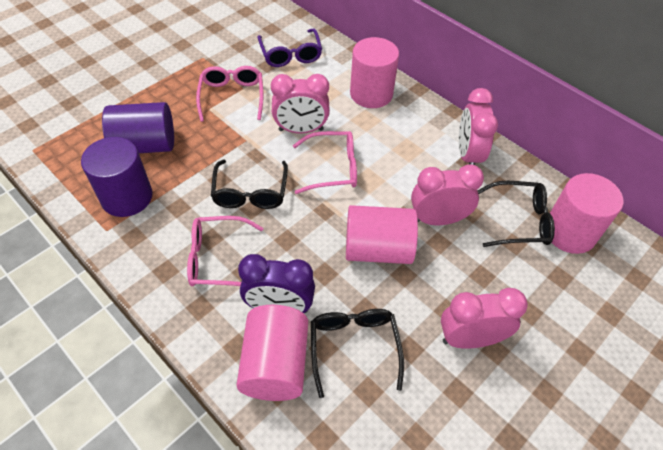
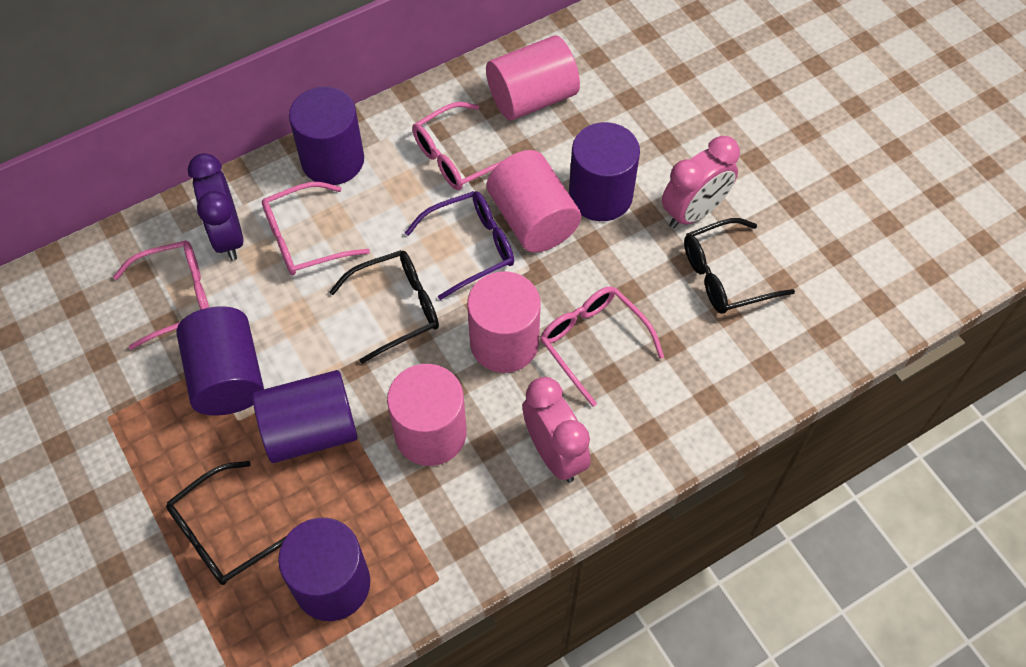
pink clock: [271,74,330,134] [411,164,484,225] [441,288,528,349] [459,88,498,165] = 4 -> [523,377,591,482] [662,136,740,228] = 2
pink glasses: [187,216,263,286] [196,66,263,122] [293,131,357,194] = 3 -> [113,240,209,350] [262,182,370,275] [412,102,502,190] [540,286,664,407] = 4
purple cylinder: [81,137,153,217] [102,102,174,153] = 2 -> [176,306,264,416] [252,370,357,463] [278,518,370,621] [289,87,364,185] [569,122,640,221] = 5

